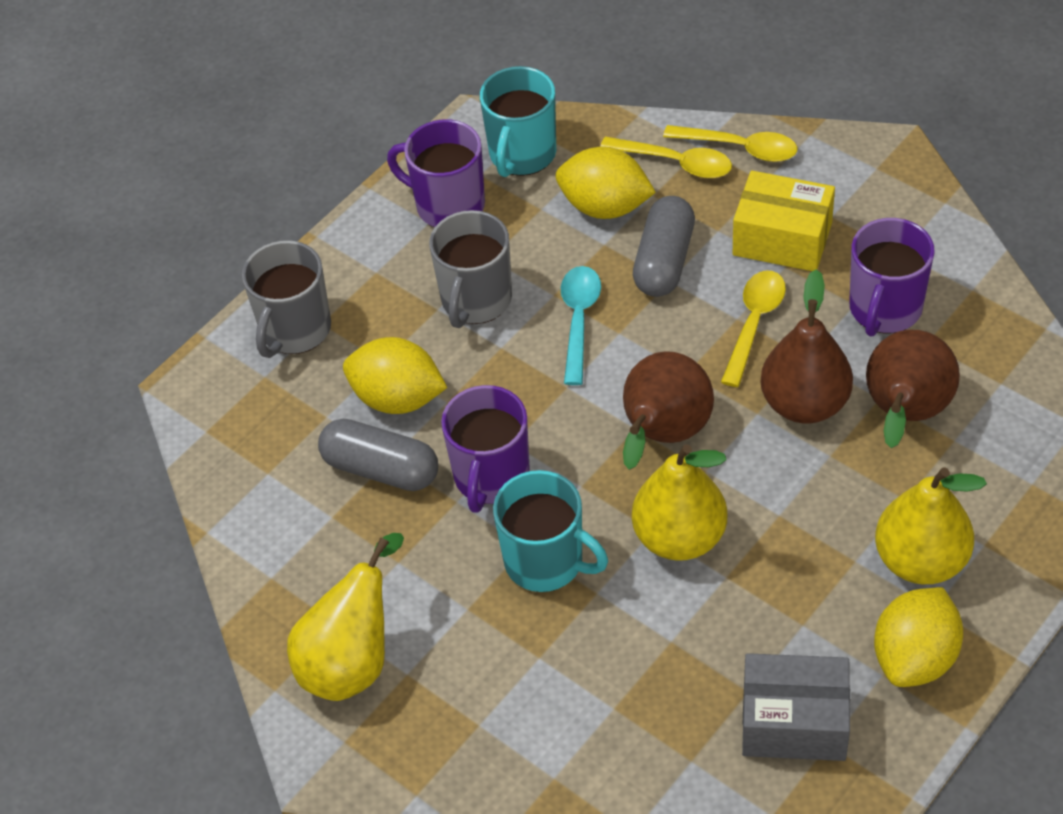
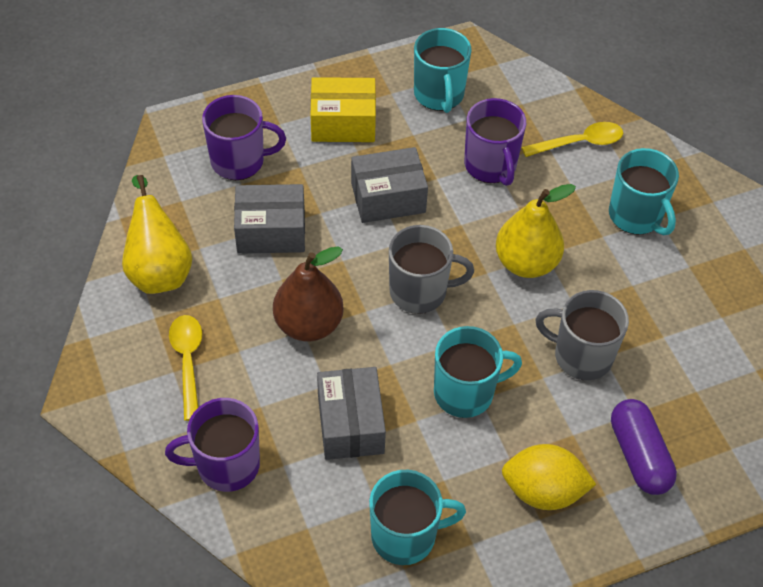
brown pear: [623,351,714,470] [760,269,853,423] [866,330,960,448] = 3 -> [273,246,344,342] = 1
grey box: [742,653,850,761] = 1 -> [234,184,305,254] [317,367,386,460] [351,147,428,223] = 3
grey capsule: [318,419,438,491] [633,196,695,297] = 2 -> none = 0
purple capsule: none = 0 -> [611,399,677,495] = 1
turquoise mug: [480,66,556,177] [493,470,608,592] = 2 -> [369,470,466,565] [414,28,472,113] [434,326,522,418] [609,148,679,235] = 4
turquoise spoon: [561,266,601,385] = 1 -> none = 0
yellow lemon: [343,337,447,414] [556,147,656,219] [874,587,963,687] = 3 -> [502,444,597,510] = 1
yellow pear: [287,533,404,701] [632,444,727,561] [875,468,987,584] = 3 -> [122,175,192,294] [496,184,576,278] = 2
yellow spoon: [600,137,732,178] [663,125,797,162] [721,270,786,387] = 3 -> [169,315,202,421] [522,122,623,157] = 2

